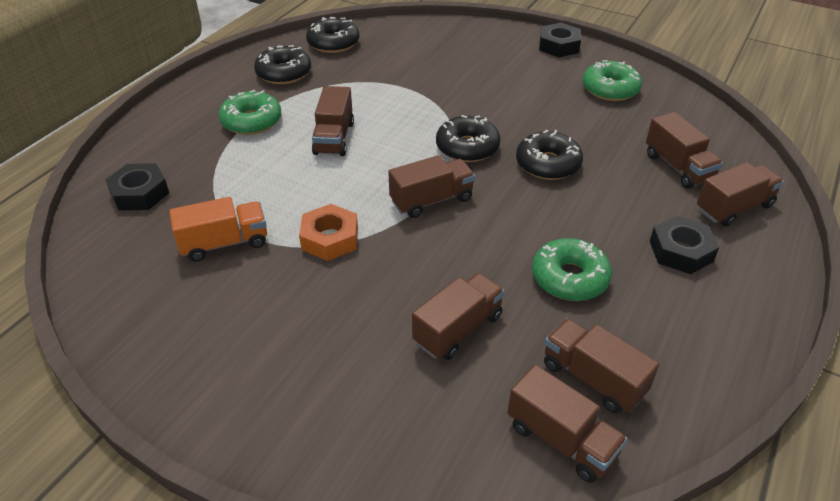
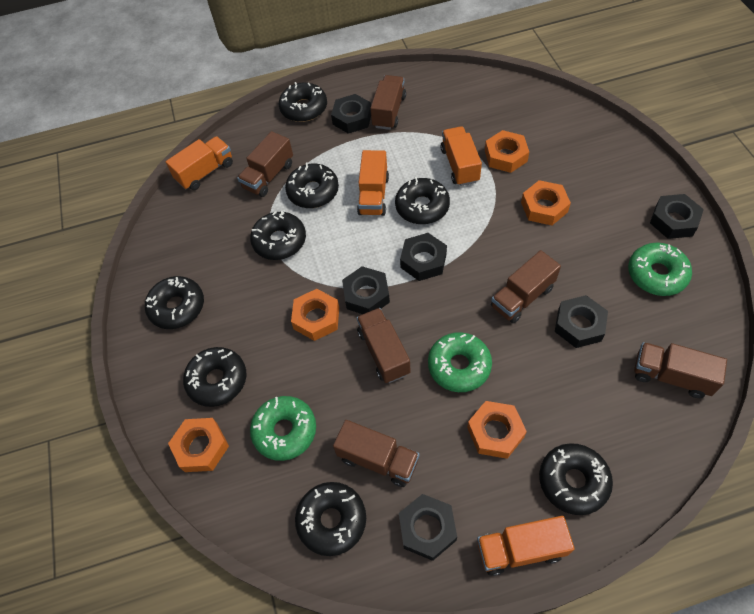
black donut: [254,45,311,84] [306,17,359,53] [436,115,500,162] [516,130,583,180] = 4 -> [145,276,204,329] [183,347,246,407] [250,211,306,260] [279,82,327,122] [285,163,339,208] [295,482,366,556] [395,177,450,224] [539,443,613,515] = 8
black nut: [105,163,169,210] [539,23,581,57] [650,216,719,274] = 3 -> [331,94,371,134] [342,266,390,314] [399,494,457,561] [400,233,447,281] [555,295,608,348] [650,194,704,239] = 6
brown truck: [312,86,354,156] [388,155,475,218] [412,273,505,360] [507,365,627,483] [544,319,659,413] [646,112,723,189] [697,162,784,227] = 7 -> [237,131,293,197] [333,420,419,487] [357,308,411,383] [370,75,406,130] [491,250,561,323] [634,342,727,398] = 6
orange nut: [299,204,358,261] = 1 -> [168,418,229,472] [291,289,339,341] [467,401,527,459] [485,130,529,173] [521,180,571,225] = 5
orange truck: [169,197,267,262] = 1 -> [166,136,233,190] [357,150,389,216] [440,126,482,186] [477,516,575,576] = 4

